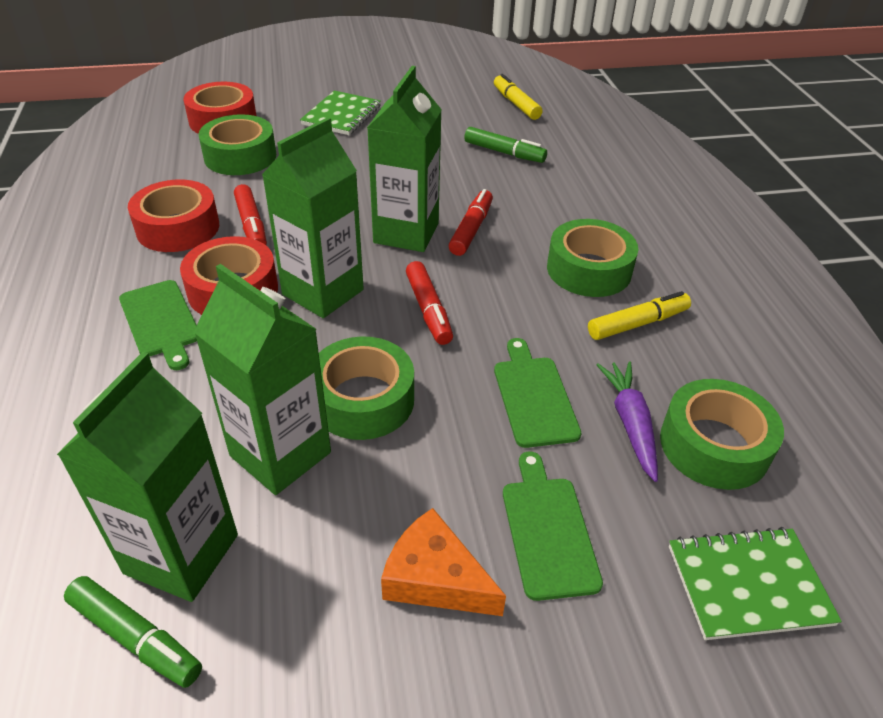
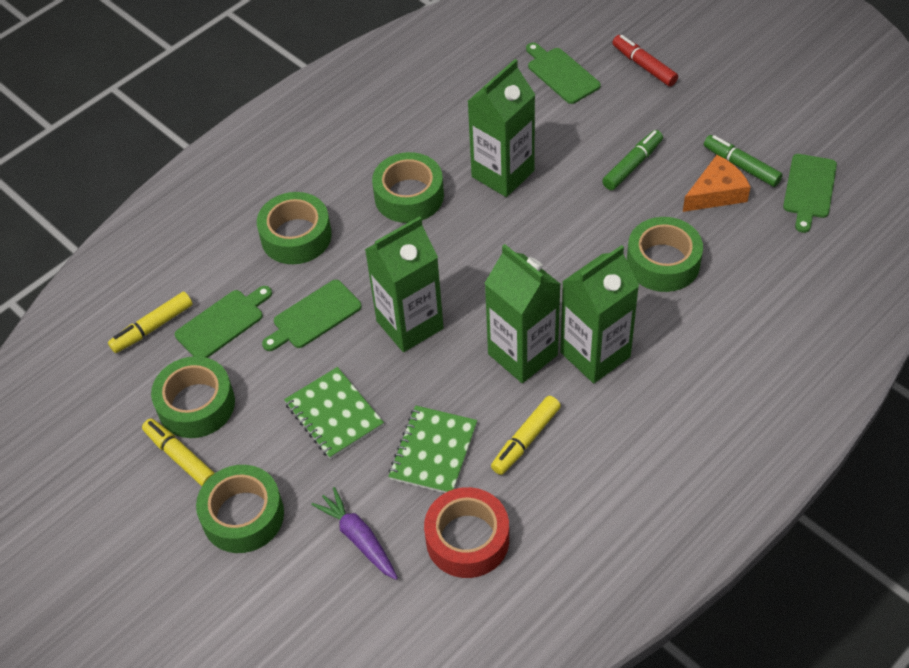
green cutting board: [119,280,197,370] [494,338,582,448] [503,451,603,601] = 3 -> [175,286,272,358] [262,280,362,351] [526,43,601,104] [783,154,837,233] = 4
green tape: [198,114,276,175] [319,336,414,440] [547,219,638,297] [660,379,784,490] = 4 -> [151,356,235,438] [196,465,284,553] [257,192,332,264] [372,152,444,223] [627,217,703,292] = 5
red marker: [234,184,267,245] [406,261,453,345] [448,189,493,256] = 3 -> [612,35,678,87] = 1
red tape: [128,180,219,252] [180,236,278,315] [184,82,256,134] = 3 -> [424,487,509,578] = 1
yellow marker: [494,74,543,120] [588,291,691,340] = 2 -> [108,292,193,353] [142,418,215,486] [491,396,561,475] = 3

